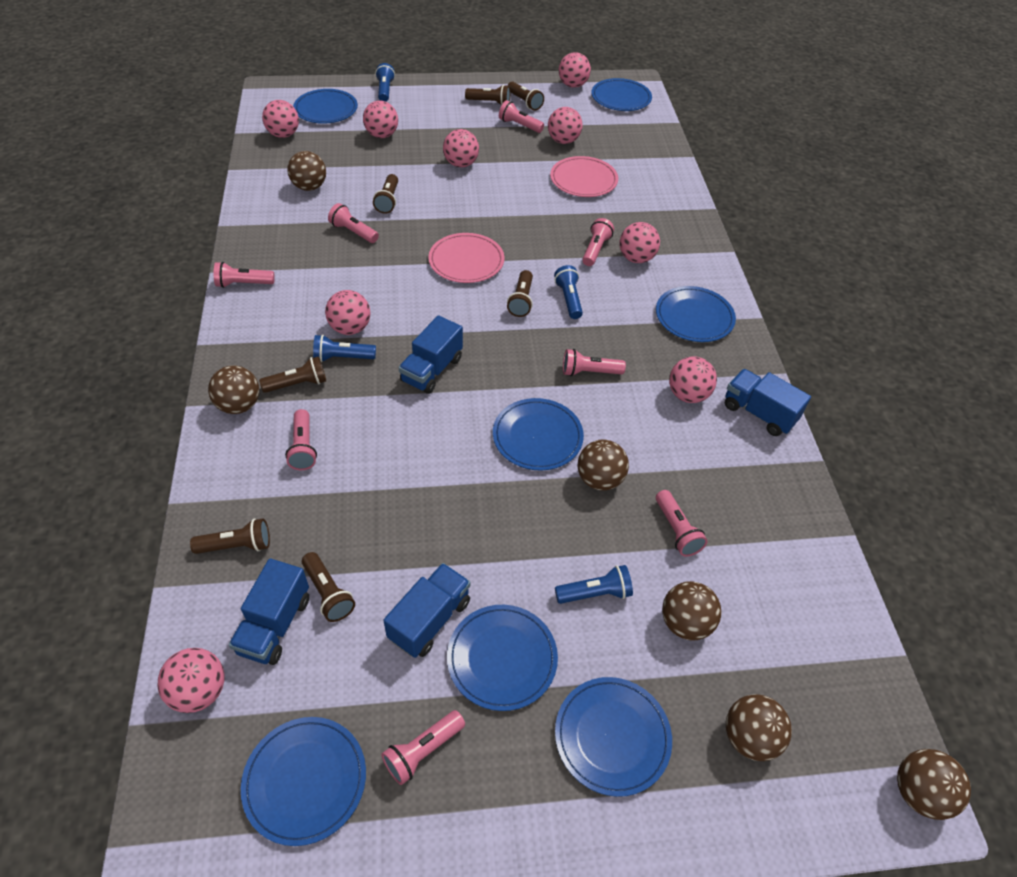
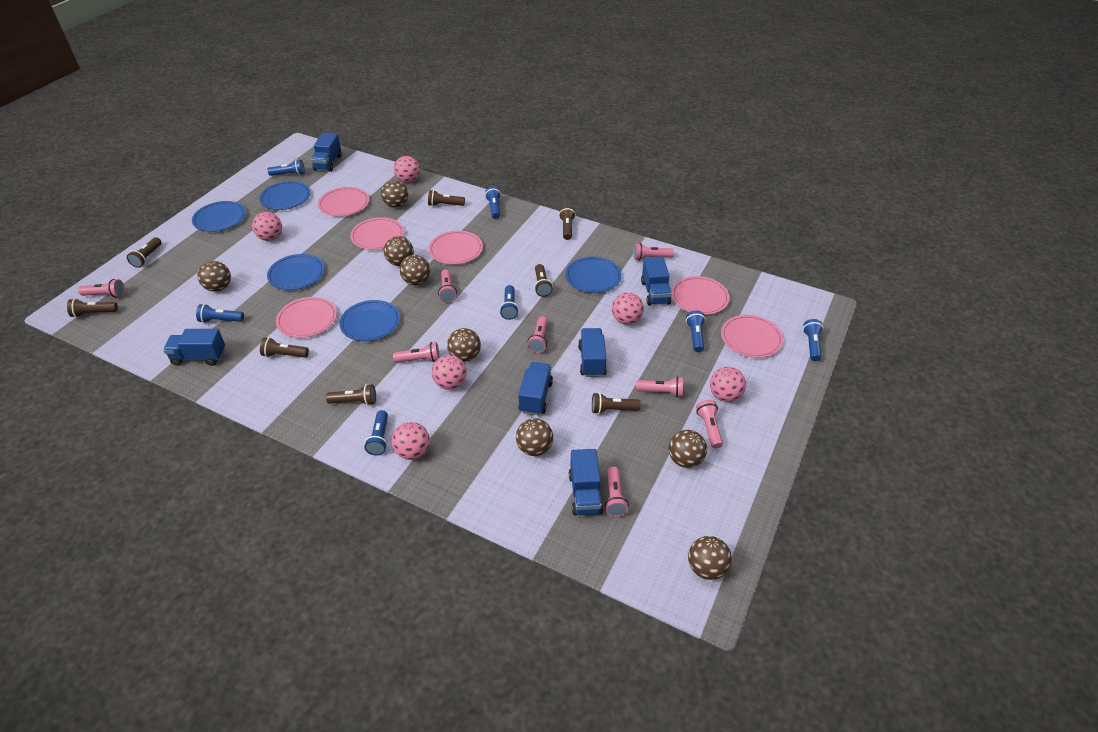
blue flashlight: [313,335,376,362] [375,63,395,102] [554,265,583,319] [555,565,633,604] = 4 -> [196,304,244,323] [268,159,305,176] [364,410,388,456] [485,186,501,219] [500,285,519,320] [686,310,705,352] [803,319,824,361] = 7
blue plate: [241,717,366,846] [293,89,358,124] [447,605,558,711] [493,398,584,470] [555,677,672,797] [591,78,652,111] [656,286,736,342] = 7 -> [192,201,246,232] [259,181,311,210] [267,254,325,290] [339,300,400,341] [565,257,622,293] = 5
blue truck: [229,559,309,665] [383,563,470,658] [399,315,463,394] [725,369,811,436] = 4 -> [163,329,225,366] [311,133,342,172] [518,362,553,415] [569,449,603,516] [578,328,607,377] [641,256,671,306] = 6
brown ball: [208,365,259,414] [287,151,326,191] [578,439,629,491] [662,581,722,641] [726,694,792,761] [897,749,971,820] = 6 -> [197,261,231,292] [381,180,408,208] [384,236,414,266] [400,255,430,285] [447,328,481,362] [516,418,553,456] [669,430,707,468] [688,536,732,580] = 8
brown flashlight: [190,519,270,554] [259,356,326,393] [302,552,355,622] [373,174,398,214] [465,85,510,105] [507,81,544,111] [507,270,533,317] = 7 -> [67,298,118,318] [127,237,162,268] [260,337,309,358] [326,384,376,405] [428,190,465,206] [534,264,553,297] [559,206,576,240] [592,393,641,414] = 8
pink ball: [157,648,225,713] [262,100,299,138] [325,290,371,335] [363,101,398,138] [443,129,479,167] [548,107,582,144] [559,52,591,88] [620,222,660,263] [669,356,717,403] = 9 -> [252,212,282,241] [392,422,430,460] [394,156,420,183] [432,355,467,390] [612,292,644,324] [710,367,746,402] = 6
pink plate: [428,233,505,283] [550,156,618,197] = 2 -> [276,297,337,338] [318,187,369,217] [350,217,404,250] [429,231,483,265] [671,276,730,315] [721,315,783,358] = 6

